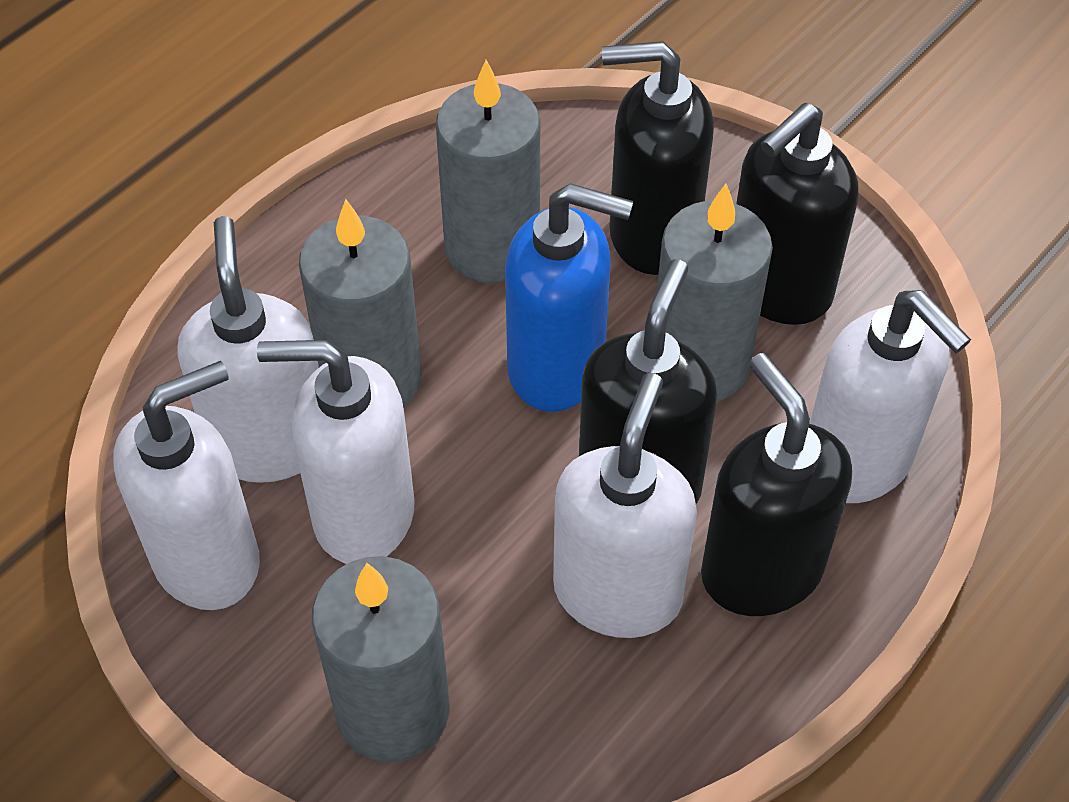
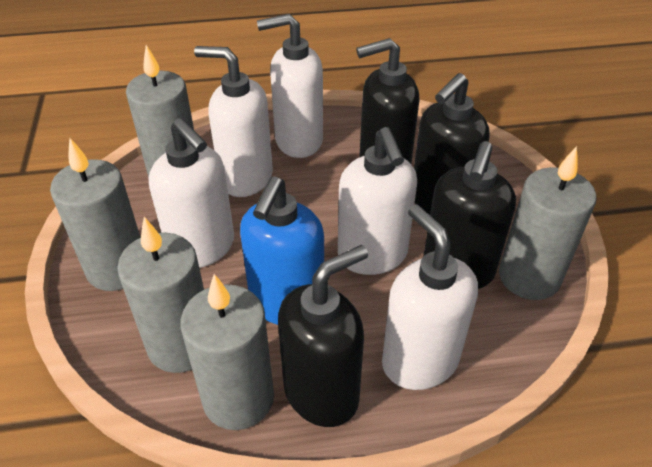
grey candle: [299,199,422,407] [312,556,450,762] [436,60,540,283] [657,184,773,402] = 4 -> [50,138,141,291] [117,217,204,373] [126,45,194,178] [180,274,274,430] [499,146,597,300] = 5

